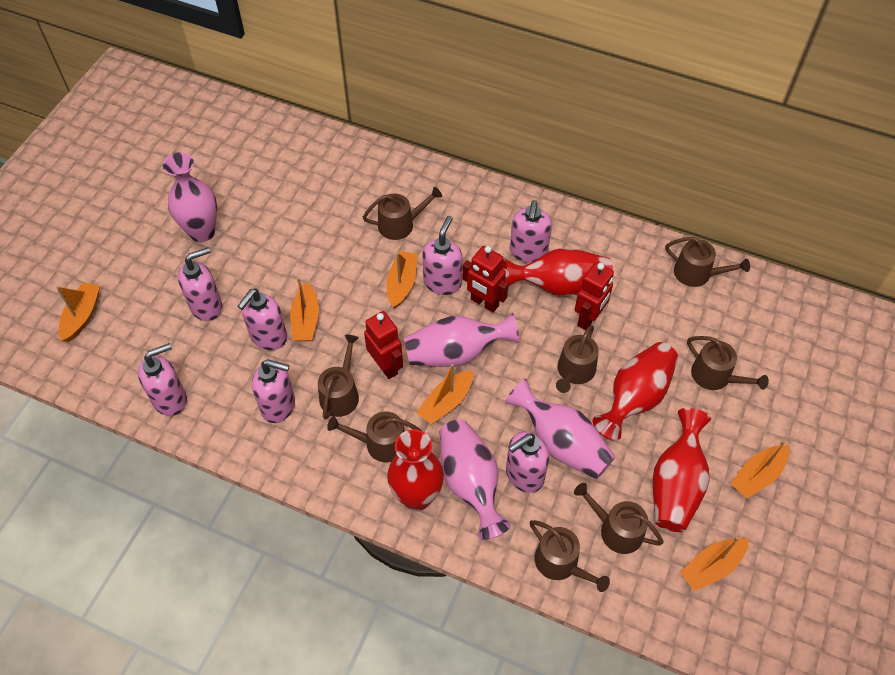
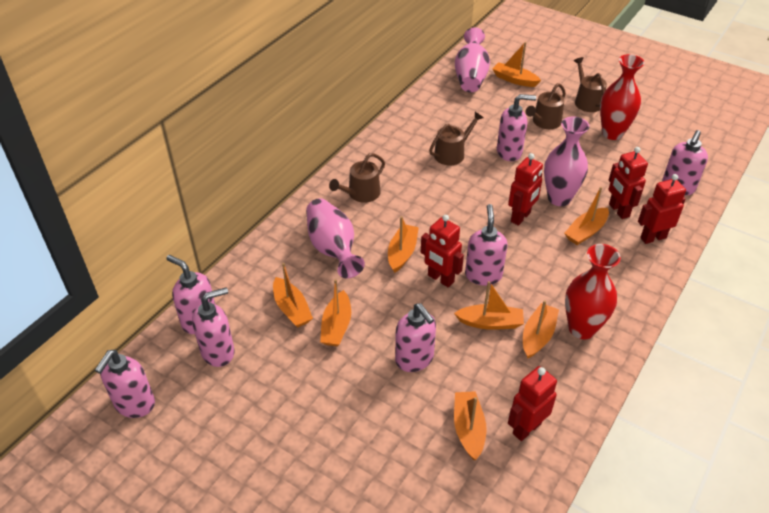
brown watering can: [318,335,359,420] [327,411,422,463] [363,187,442,240] [530,520,610,592] [556,325,599,393] [574,483,664,554] [665,237,750,287] [687,336,769,390] = 8 -> [329,153,385,203] [429,112,483,166] [525,83,566,129] [574,57,607,112] = 4
orange boat: [56,282,100,342] [290,277,319,341] [386,251,417,308] [416,364,473,424] [680,536,749,591] [731,440,790,499] = 6 -> [273,263,313,328] [320,279,351,346] [388,216,419,273] [454,281,524,330] [454,391,487,460] [492,42,541,87] [523,300,559,359] [564,187,609,245] = 8
pink vase: [162,152,217,242] [404,312,520,367] [439,419,511,540] [505,379,615,479] = 4 -> [306,198,365,278] [455,27,490,93] [544,117,590,206] = 3
red robot: [364,311,403,379] [462,246,508,312] [574,262,614,330] = 3 -> [421,215,464,288] [508,153,543,226] [508,366,557,441] [609,147,648,219] [638,174,686,244] = 5
red vase: [387,429,444,511] [502,248,613,296] [593,342,678,441] [653,408,711,532] = 4 -> [565,244,621,339] [600,54,645,140] = 2

